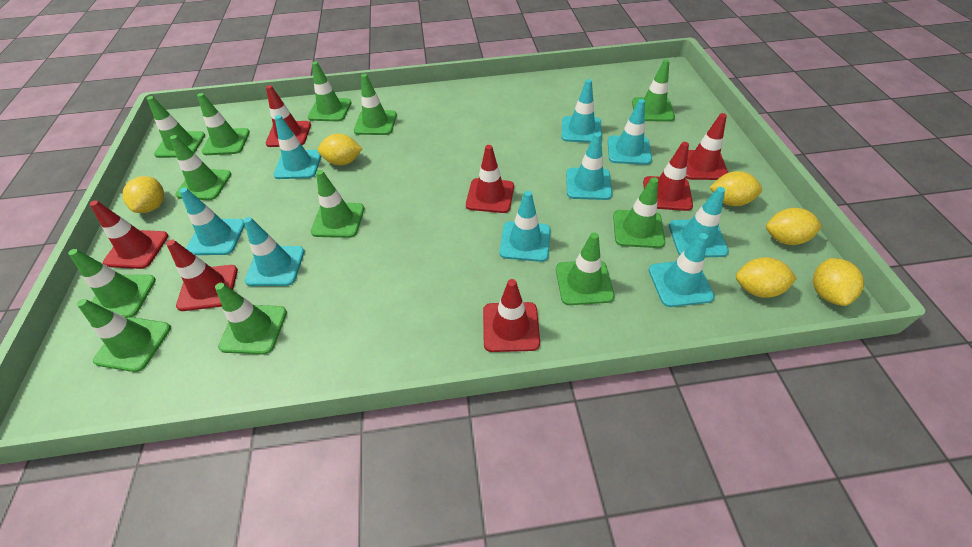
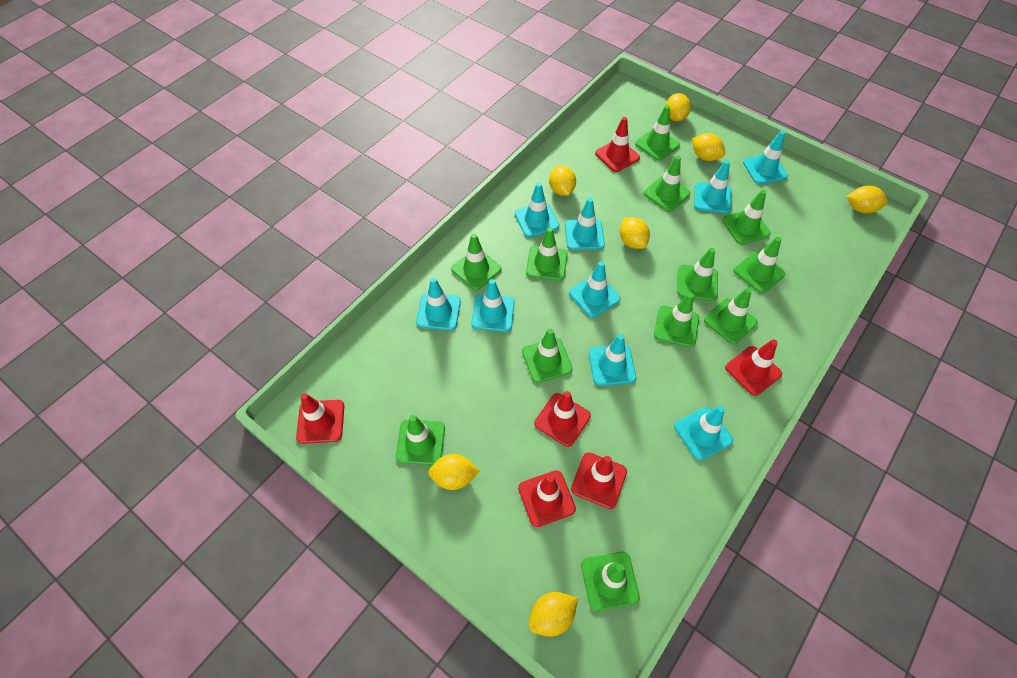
red traffic cone: [90,200,168,269] [166,240,238,311] [266,85,311,147] [466,145,514,213] [483,279,540,352] [643,142,693,211] [685,113,728,180] = 7 -> [296,393,344,444] [518,470,576,527] [534,391,591,447] [571,452,627,509] [595,117,640,172] [725,339,782,396] = 6
yellow lemon: [123,176,164,213] [318,134,362,165] [709,171,762,206] [736,257,797,298] [766,208,822,245] [813,258,864,306] = 6 -> [428,454,479,490] [528,592,578,637] [549,166,576,196] [620,217,650,249] [666,93,691,122] [692,133,725,161] [847,185,888,214] = 7

